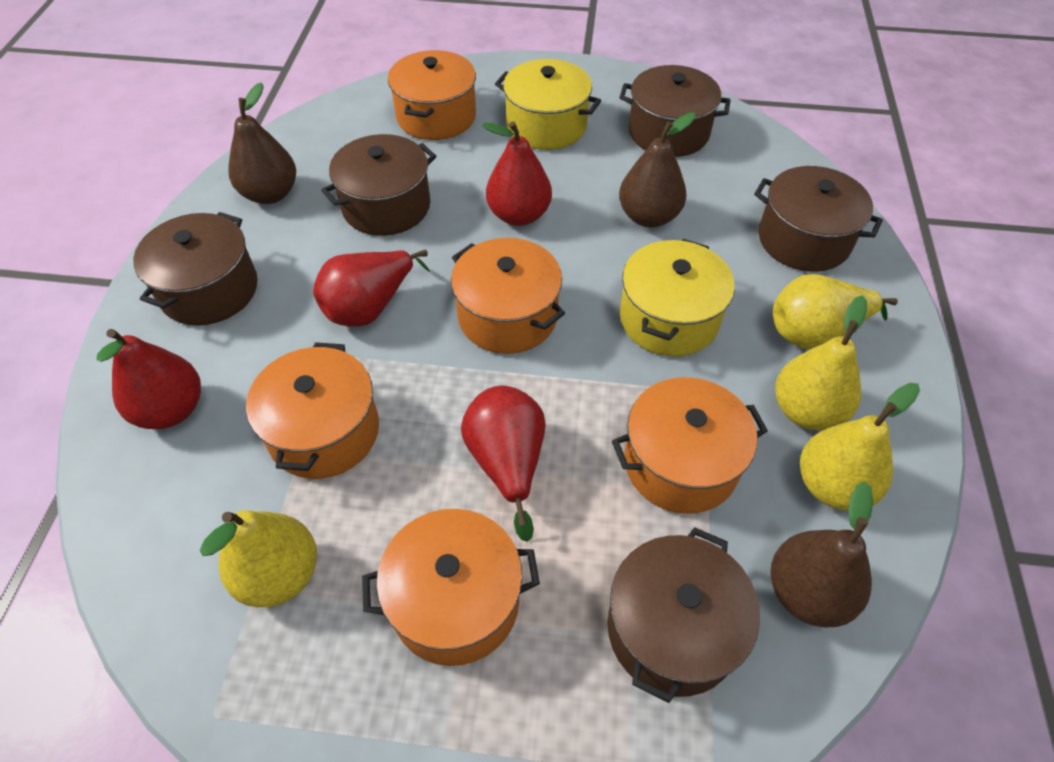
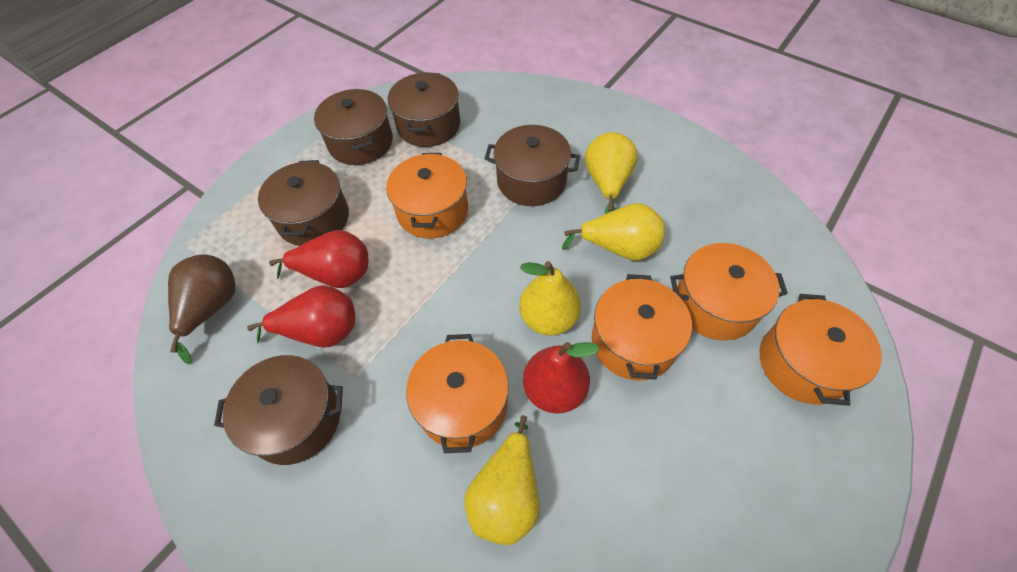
brown pear: [228,83,296,204] [619,112,695,227] [771,482,873,627] = 3 -> [168,254,236,365] = 1
red pear: [96,329,201,429] [313,250,430,327] [461,386,546,542] [482,121,552,226] = 4 -> [247,285,355,348] [269,230,368,288] [523,342,600,414] = 3
yellow pot: [495,59,601,150] [620,239,735,357] = 2 -> none = 0

